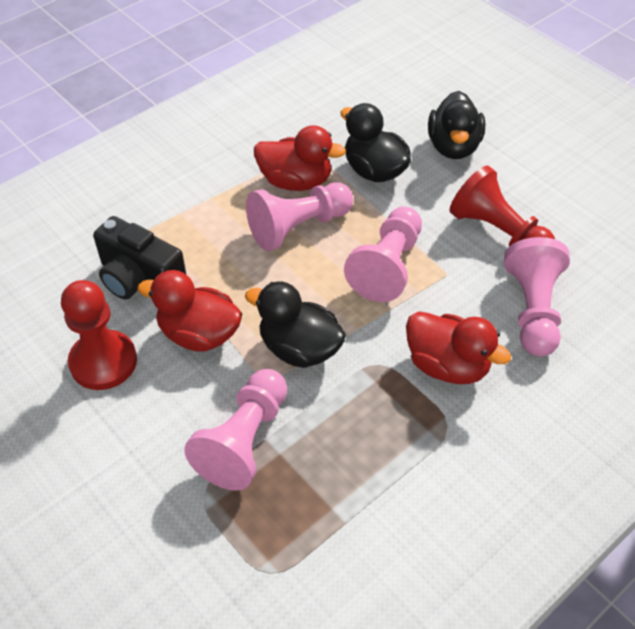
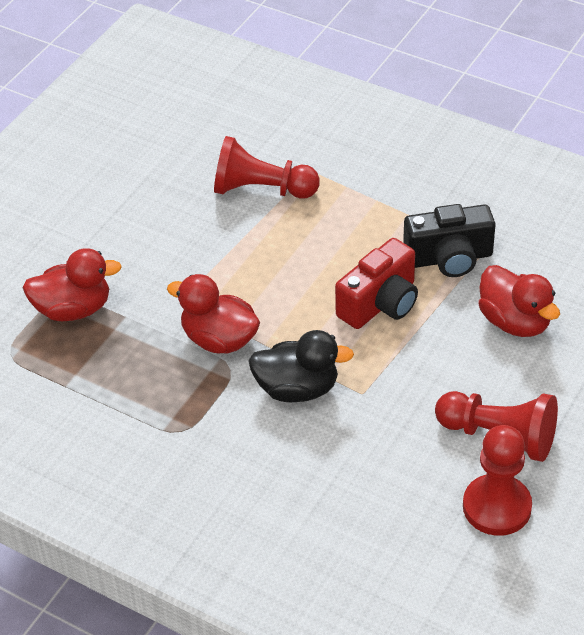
black duck: [245,282,346,368] [340,103,411,182] [428,91,485,159] = 3 -> [249,330,354,402] = 1
pink pawn: [184,369,287,491] [246,182,353,251] [344,207,422,302] [504,237,570,357] = 4 -> none = 0
red camera: none = 0 -> [335,238,418,329] = 1
red pawn: [61,280,137,390] [450,166,555,246] = 2 -> [214,136,320,199] [435,391,558,462] [463,425,532,536] = 3

